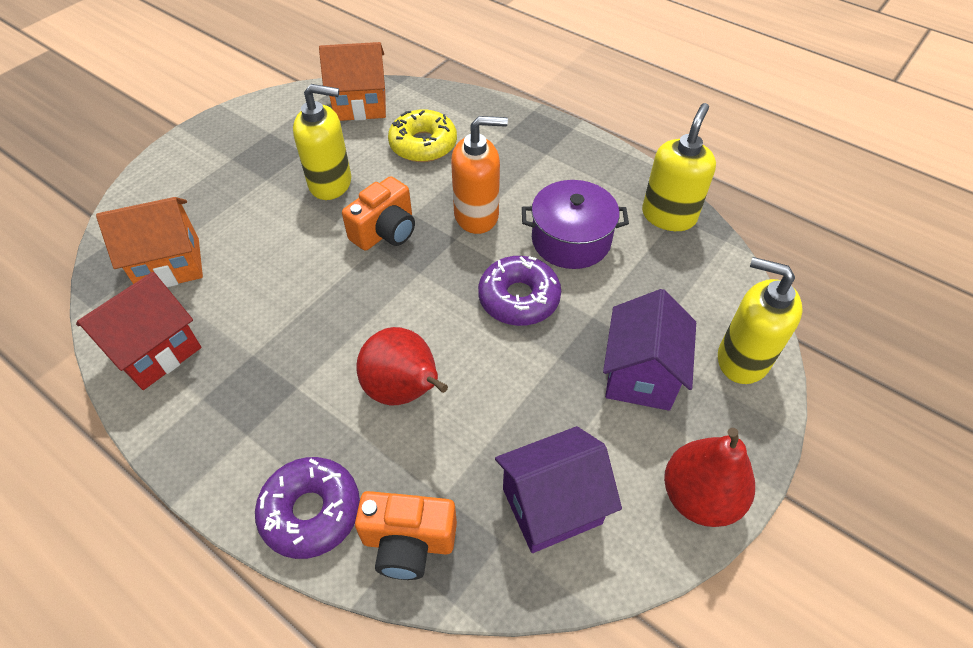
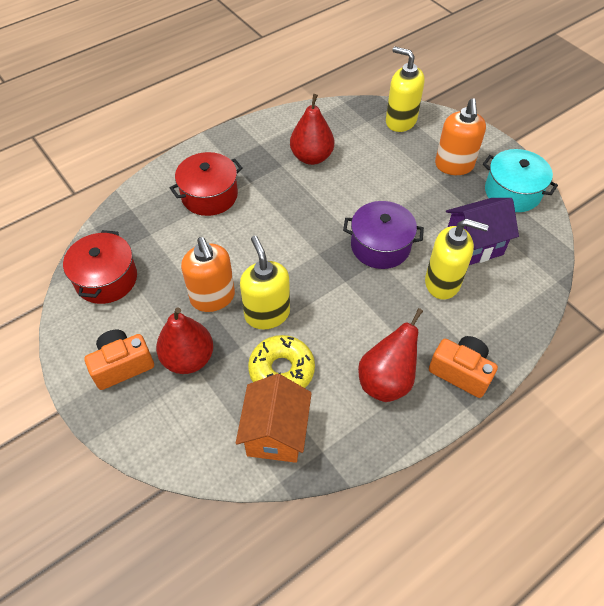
orange house: [96,197,203,287] [319,42,386,121] = 2 -> [236,374,312,463] = 1
orange soap dispenser: [451,116,508,234] = 1 -> [181,237,235,312] [435,98,486,175] = 2
purple donut: [255,457,360,559] [478,256,561,326] = 2 -> none = 0
purple house: [495,426,622,553] [603,289,696,411] = 2 -> [446,198,519,265] = 1
red house: [76,272,201,390] = 1 -> none = 0
red pear: [357,327,448,405] [664,428,755,527] = 2 -> [156,307,213,374] [290,94,334,165] [358,308,423,402] = 3
red pot: none = 0 -> [63,230,137,304] [170,152,243,216] = 2
turquoise pot: none = 0 -> [483,149,558,212] = 1

